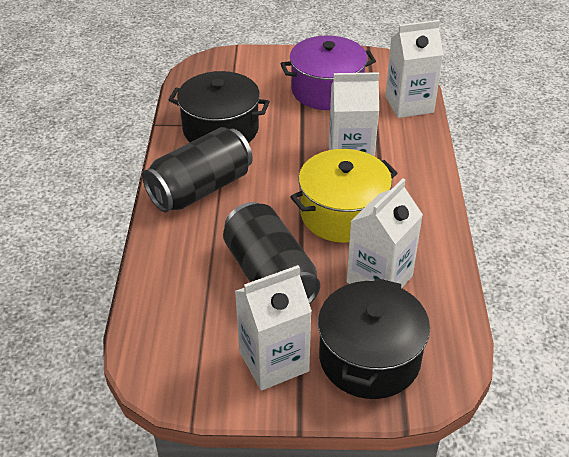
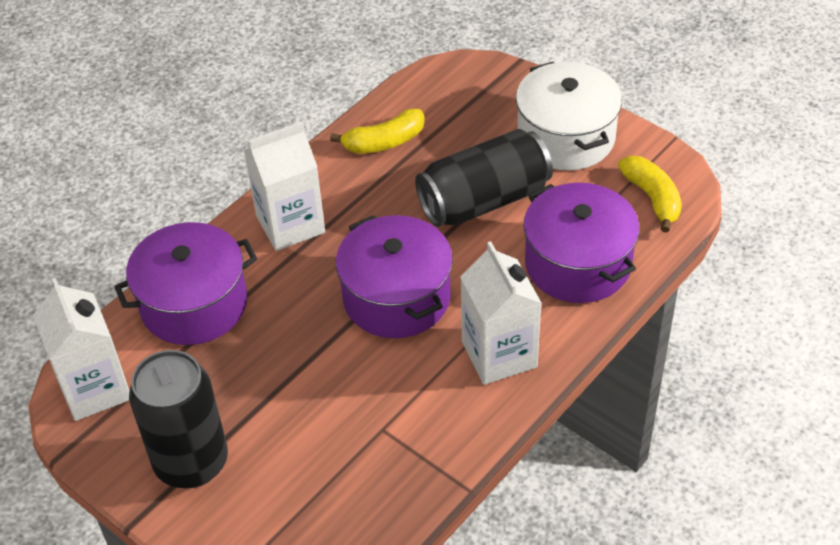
black pot: [168,71,270,143] [318,278,430,399] = 2 -> none = 0
purple pot: [281,35,376,110] = 1 -> [114,222,257,345] [336,215,453,338] [523,183,639,303] = 3
white carton: [235,265,312,391] [329,72,379,157] [347,178,423,288] [385,20,443,118] = 4 -> [33,278,129,421] [244,122,325,251] [460,241,542,385] = 3
white pot: none = 0 -> [516,62,622,170] = 1
yellow banana: none = 0 -> [330,108,425,154] [618,156,682,233] = 2
yellow pot: [290,149,398,243] = 1 -> none = 0

